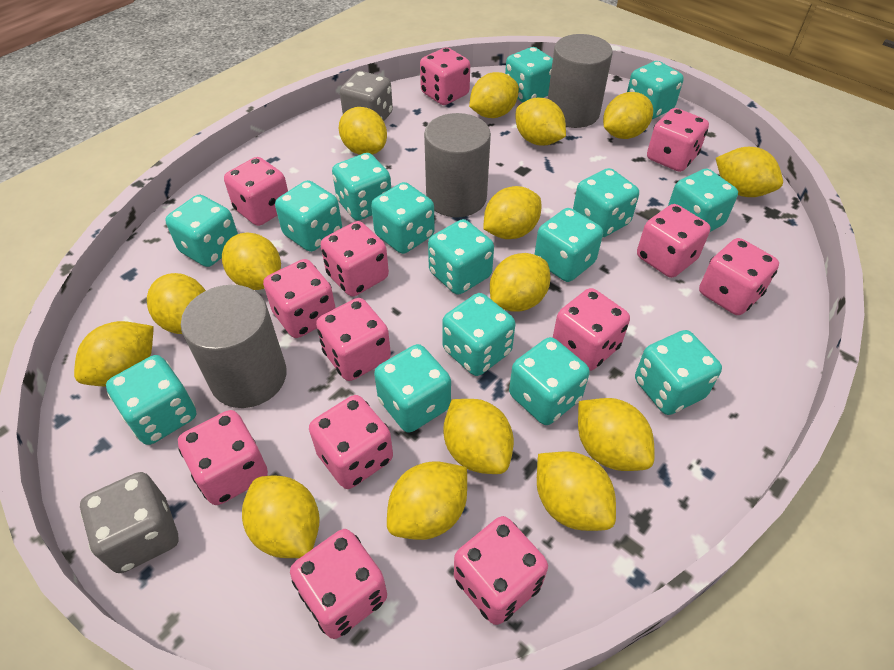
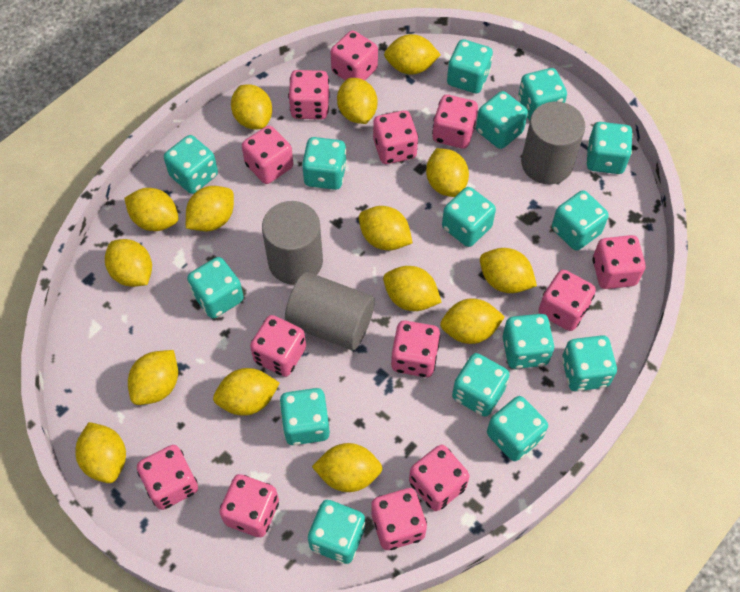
grey dice: [80,472,179,573] [340,71,393,121] = 2 -> none = 0

